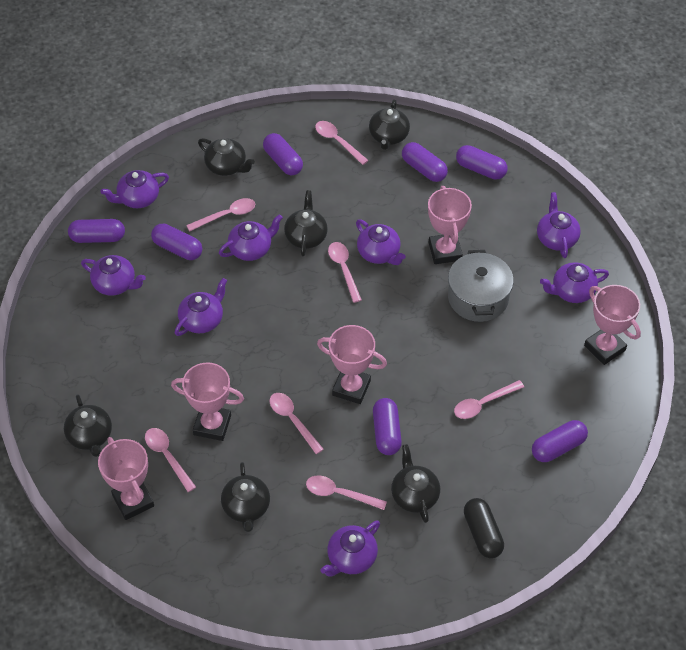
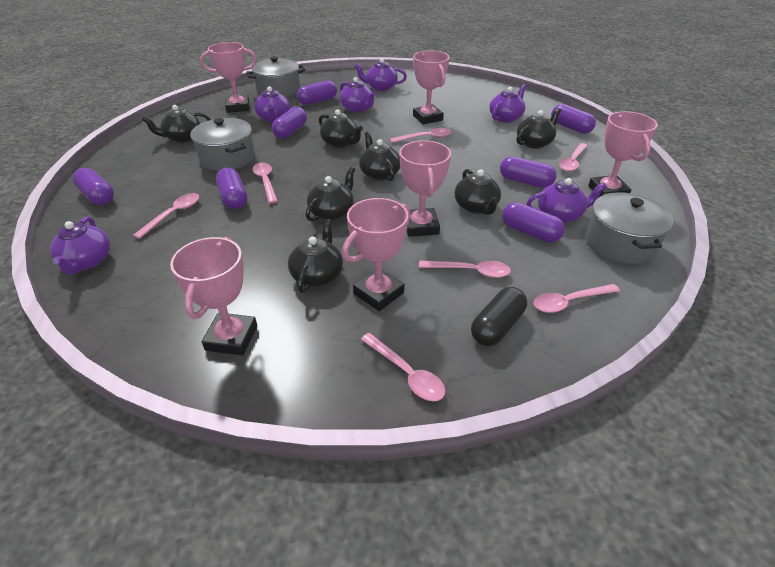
black teapot: [64,394,112,457] [198,138,255,176] [221,462,270,532] [284,190,328,256] [369,100,410,150] [391,444,440,523] = 6 -> [141,105,211,143] [288,219,343,293] [305,167,355,221] [319,109,363,148] [359,132,400,181] [454,169,501,215] [516,108,561,149] = 7
grey pot: [448,250,514,322] = 1 -> [190,118,255,171] [246,56,305,97] [586,193,673,264] = 3
pink trophy: [98,437,154,520] [171,362,244,441] [317,325,387,404] [428,186,472,264] [584,285,641,365] = 5 -> [170,237,257,355] [200,42,257,113] [342,198,410,311] [399,140,451,237] [413,51,450,124] [588,111,658,197] = 6
purple teapot: [81,255,146,296] [100,170,169,208] [175,278,227,336] [219,214,283,261] [320,520,380,577] [356,219,406,265] [537,192,581,258] [540,262,609,303] = 8 -> [50,216,110,275] [254,86,290,122] [339,77,376,112] [354,58,407,91] [490,84,526,123] [527,178,607,223] = 6

